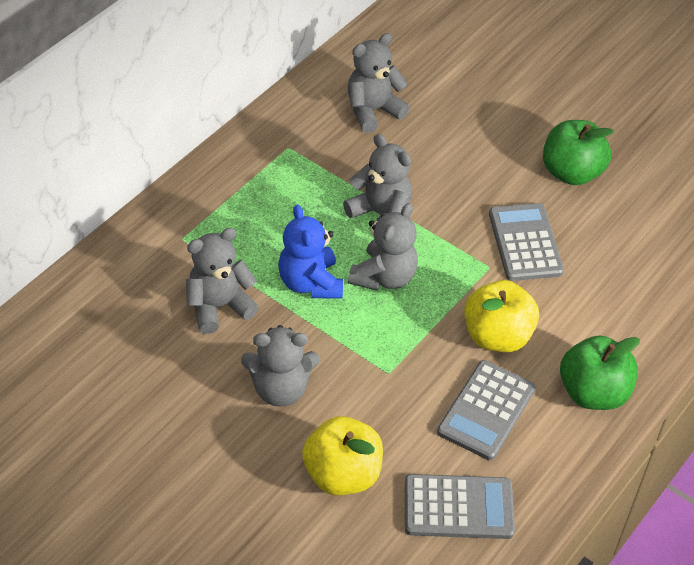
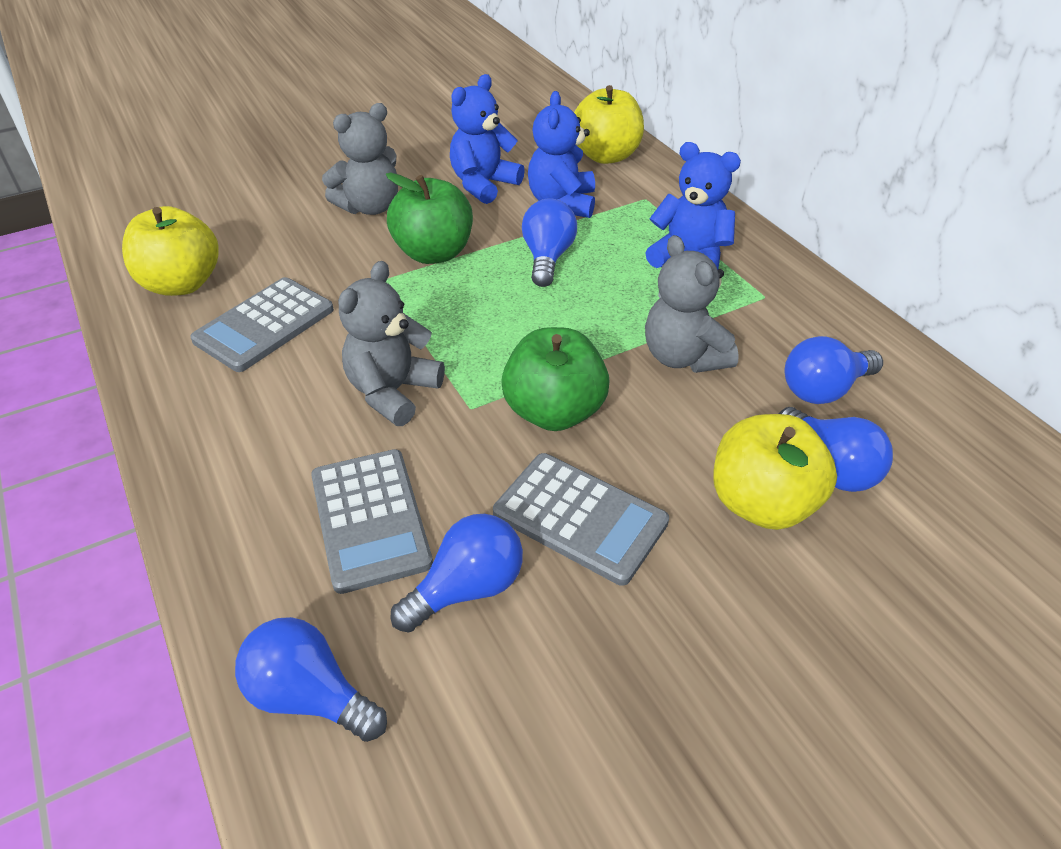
blue light bulb: none = 0 -> [235,617,387,742] [390,514,523,633] [522,199,577,287] [779,407,893,492] [785,336,883,404] = 5
blue teddy bear: [278,205,343,299] = 1 -> [450,74,525,204] [528,91,595,218] [646,142,741,270] = 3
grey teddy bear: [186,228,259,334] [241,325,319,407] [343,134,412,231] [348,33,409,133] [348,203,418,291] = 5 -> [322,103,398,215] [338,261,445,426] [645,235,739,373] = 3
yellow apple: [302,416,383,495] [464,280,539,352] = 2 -> [122,206,219,296] [574,85,644,164] [713,414,837,530] = 3

